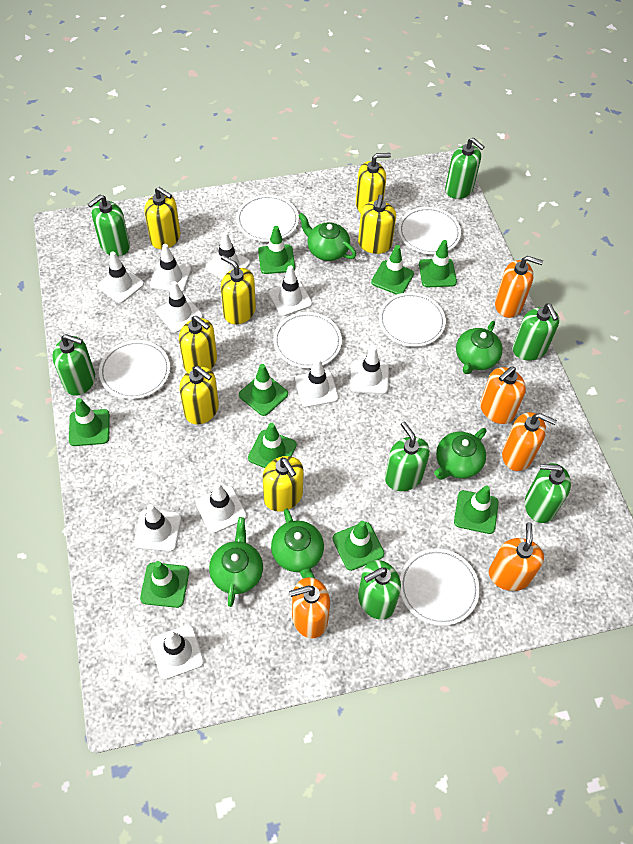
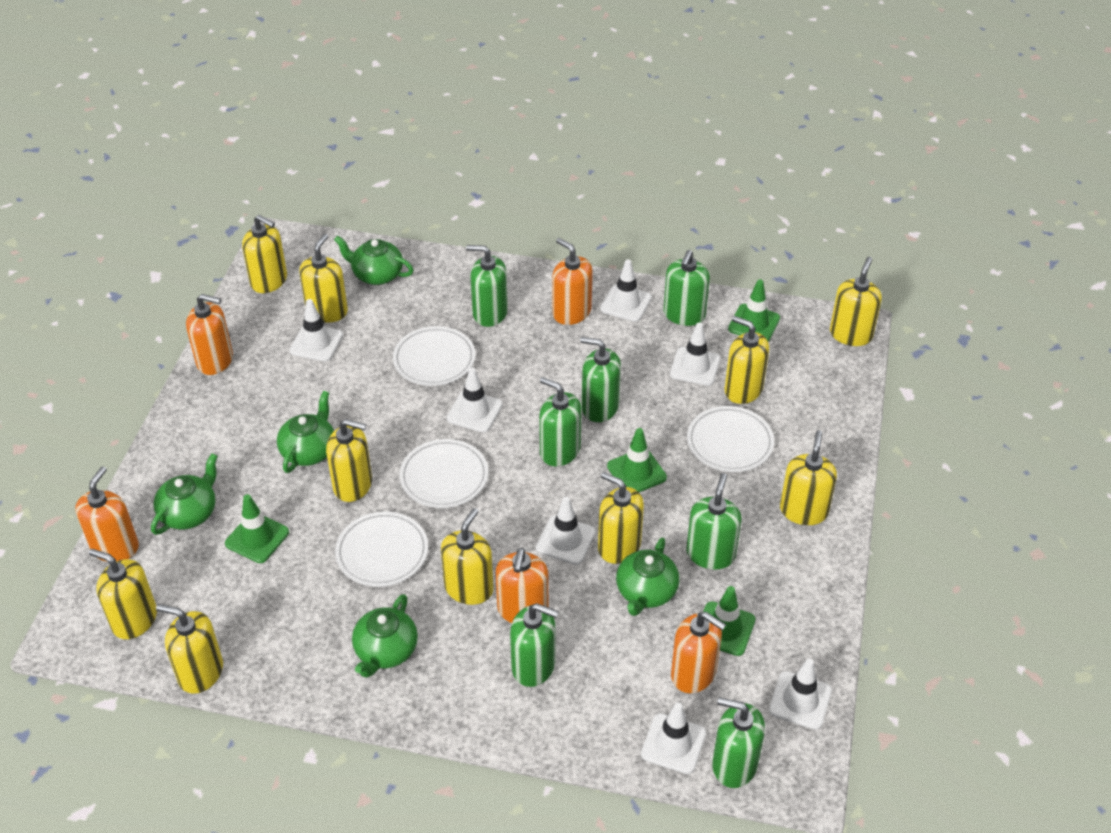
green traffic cone: [69,398,110,446] [140,561,189,608] [239,364,288,416] [248,423,297,468] [258,226,295,274] [333,521,384,571] [371,245,414,295] [419,240,457,287] [454,486,499,534] = 9 -> [225,494,289,563] [607,428,667,492] [703,586,755,656] [728,279,780,341] = 4
white plate: [99,340,170,399] [236,195,299,242] [273,312,342,368] [379,292,446,347] [398,207,461,254] [400,548,480,626] = 6 -> [335,511,428,587] [393,326,475,386] [399,439,488,508] [687,406,774,472] = 4
white traffic cone: [97,252,144,303] [134,504,181,552] [150,244,191,292] [151,625,204,680] [156,281,203,333] [196,483,247,533] [205,232,250,279] [268,266,312,316] [295,358,338,407] [350,346,389,394] = 10 -> [290,299,343,362] [447,368,503,433] [536,497,596,565] [600,259,652,322] [641,702,706,774] [670,323,720,386] [769,658,832,730] = 7
yellow soap dispenser: [145,187,180,249] [179,316,217,372] [179,366,219,424] [221,255,256,324] [263,456,304,512] [356,153,391,213] [358,195,396,254] = 7 -> [89,549,157,639] [156,604,223,694] [242,215,287,293] [299,234,348,323] [326,419,372,502] [441,508,494,605] [598,472,644,564] [724,316,769,404] [780,430,837,525] [830,257,882,346] = 10

